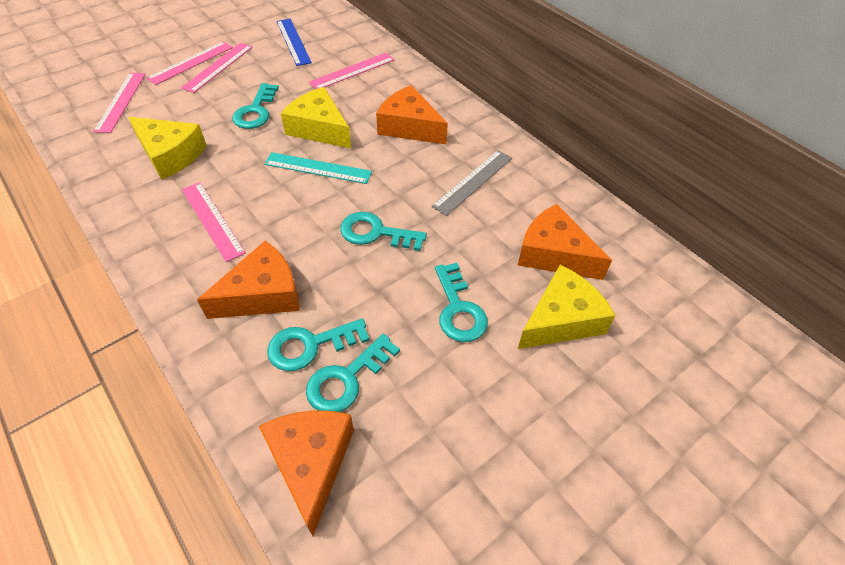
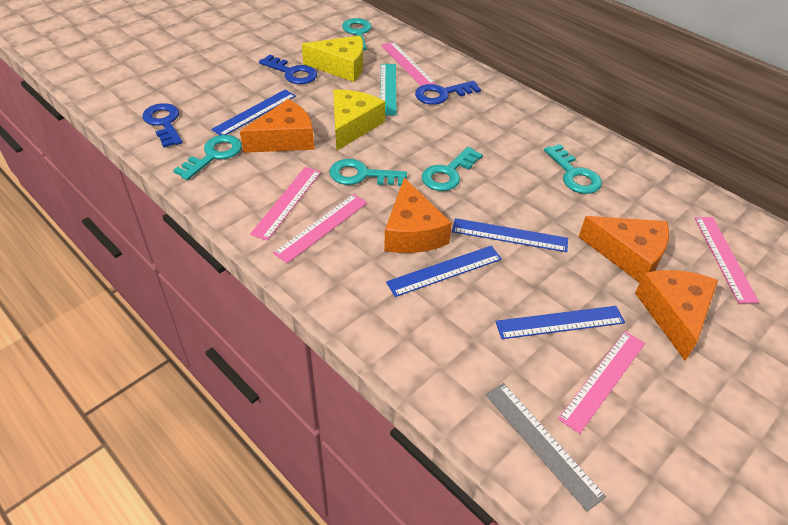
blue key: none = 0 -> [142,103,183,148] [259,54,317,84] [415,81,481,105] = 3
blue ruler: [277,19,312,66] = 1 -> [211,90,296,135] [386,246,502,297] [452,218,568,252] [495,306,625,339] = 4
yellow cheese: [128,117,207,180] [281,87,351,148] [518,265,616,349] = 3 -> [302,36,363,82] [333,90,385,151] = 2

